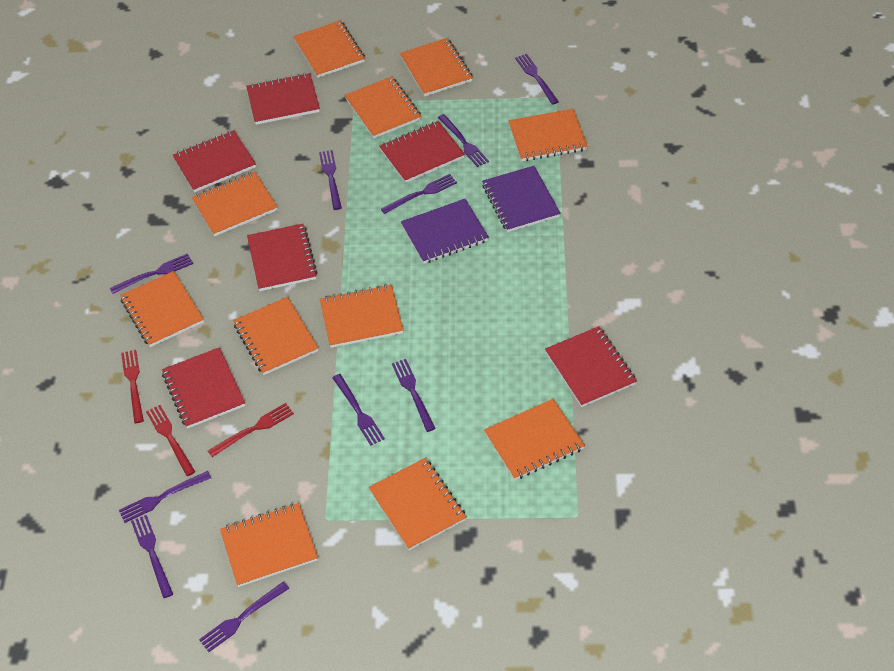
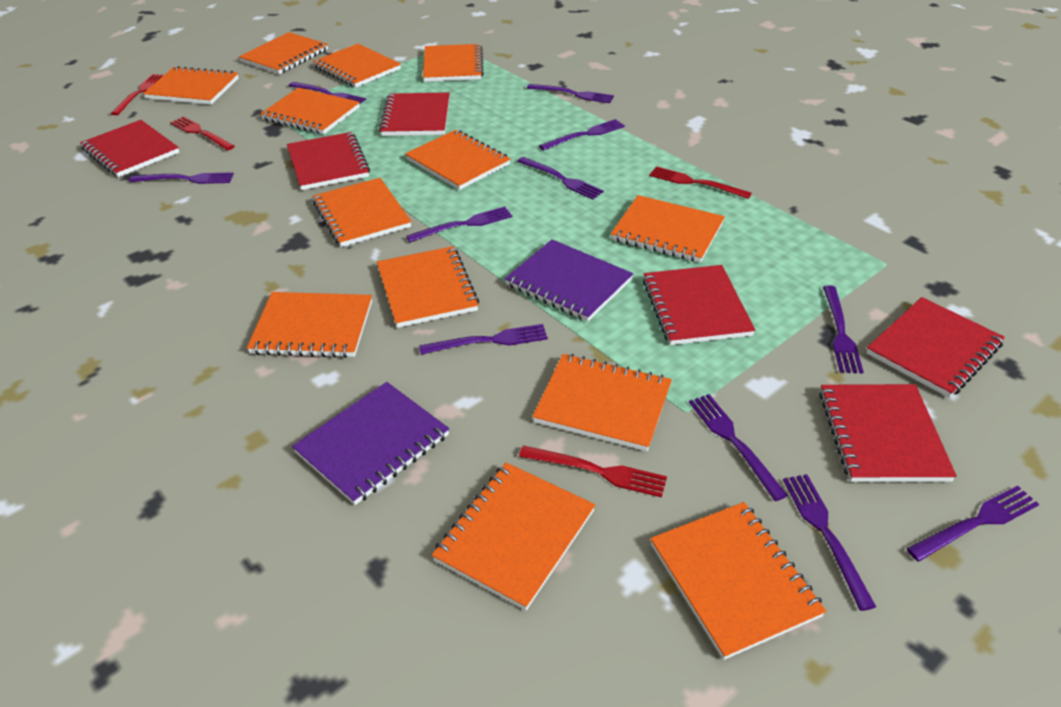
orange notebook: [120,271,204,347] [192,172,278,236] [220,503,318,587] [233,297,318,375] [293,20,365,78] [320,284,403,348] [345,77,421,138] [369,458,466,550] [400,38,473,96] [484,399,585,480] [508,109,588,161] = 11 -> [143,66,238,105] [239,32,328,74] [247,292,372,358] [260,87,360,134] [313,44,401,88] [313,178,411,247] [377,246,479,328] [405,130,510,190] [423,44,484,82] [432,462,595,610] [532,354,672,451] [611,195,725,263] [650,502,826,660] = 13
purple fork: [110,253,193,294] [119,471,211,523] [131,515,173,598] [199,581,290,652] [319,150,342,210] [332,374,385,446] [381,174,457,214] [392,359,436,432] [438,114,489,167] [515,54,559,105] = 10 -> [129,172,234,184] [289,82,366,104] [406,206,512,242] [419,324,548,355] [517,157,604,200] [527,84,614,103] [539,119,625,150] [689,394,788,501] [783,474,876,611] [823,285,864,374] [906,486,1039,561] = 11
red fork: [121,350,144,423] [146,405,195,476] [208,403,294,457] = 3 -> [110,74,164,115] [170,116,235,150] [519,445,667,498] [649,166,752,199] = 4

